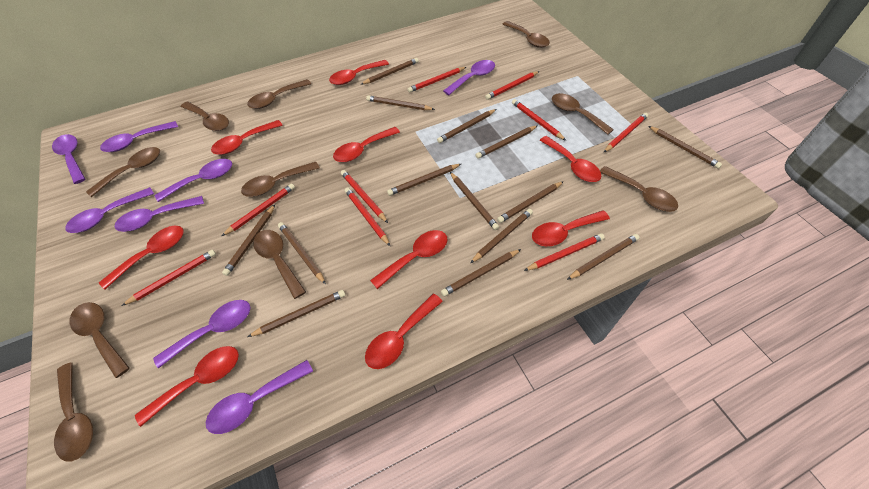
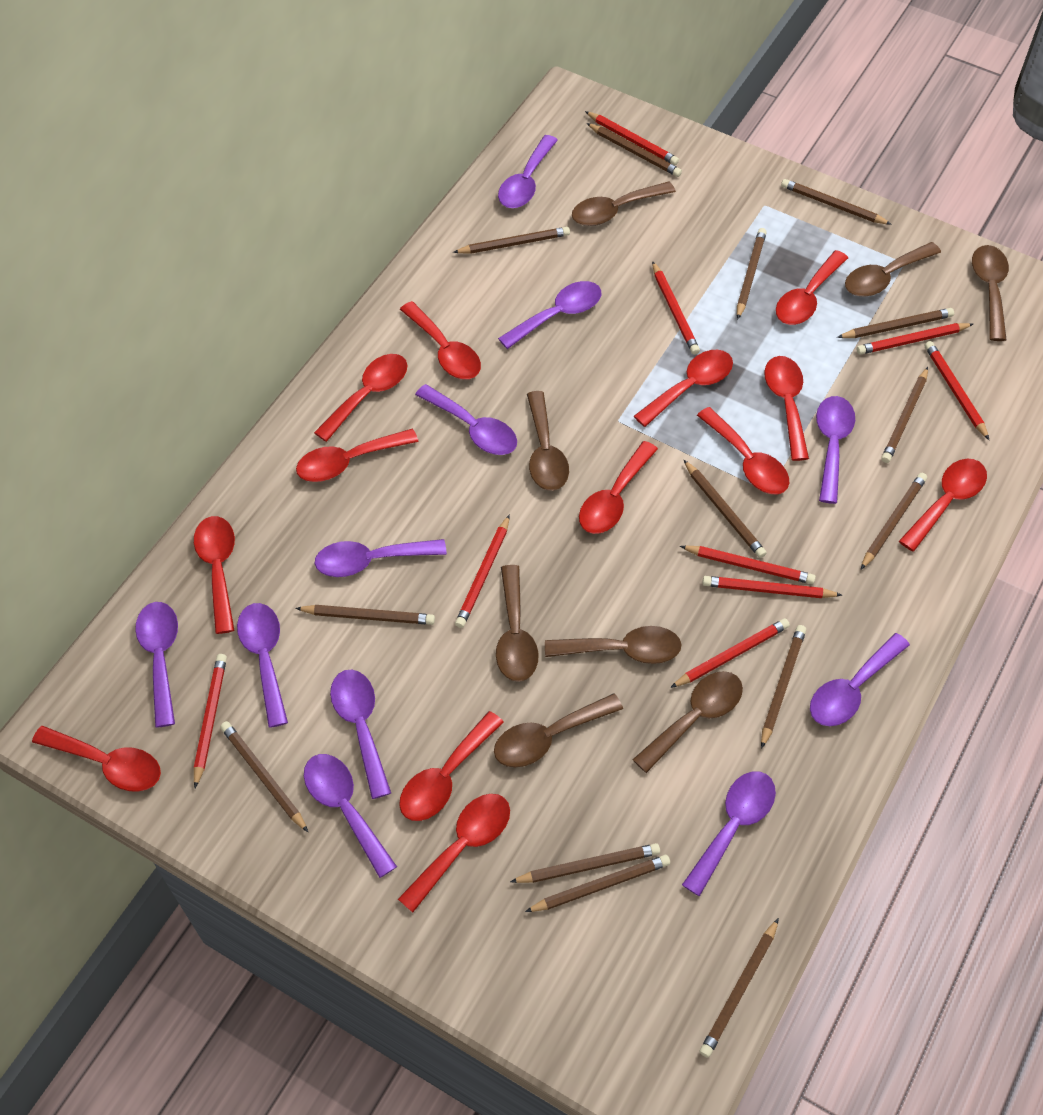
brown spoon: [54,362,93,462] [70,302,130,378] [86,147,160,197] [181,101,229,131] [241,162,320,197] [247,79,311,109] [253,230,306,299] [502,21,550,48] [552,93,614,135] [600,166,678,212] = 10 -> [494,693,623,767] [496,565,539,682] [527,391,569,491] [545,626,682,664] [572,181,676,226] [632,671,743,773] [845,242,941,297] [972,245,1009,341] = 8
purple spoon: [52,134,85,184] [65,187,154,233] [100,121,178,152] [114,196,204,232] [153,300,250,369] [155,159,232,202] [206,360,313,434] [443,60,495,95] = 8 -> [135,602,178,727] [237,603,288,728] [304,754,397,878] [315,539,447,577] [330,670,391,799] [415,384,517,455] [498,135,558,208] [498,281,601,349] [682,771,776,897] [810,633,910,726] [816,396,855,504] = 11
red spoon: [99,226,184,290] [135,346,239,427] [211,120,283,155] [329,60,389,85] [333,127,400,162] [365,294,443,369] [370,230,448,289] [532,210,610,246] [540,136,601,182] = 9 -> [32,726,161,792] [194,516,235,634] [296,429,419,482] [314,354,407,442] [398,794,510,913] [399,711,504,821] [400,301,481,379] [579,441,658,534] [634,350,733,427] [697,407,789,494] [764,356,809,461] [776,250,848,325] [899,459,987,552] = 13

